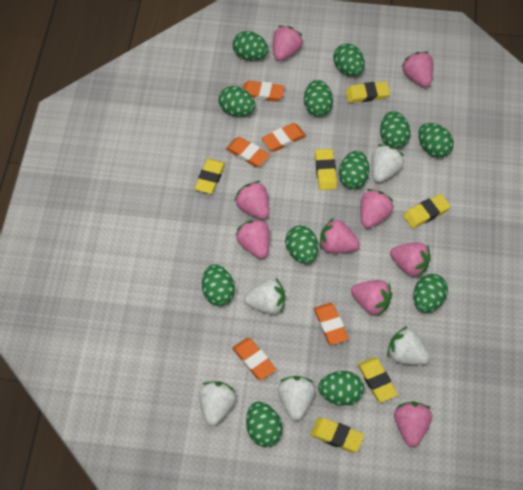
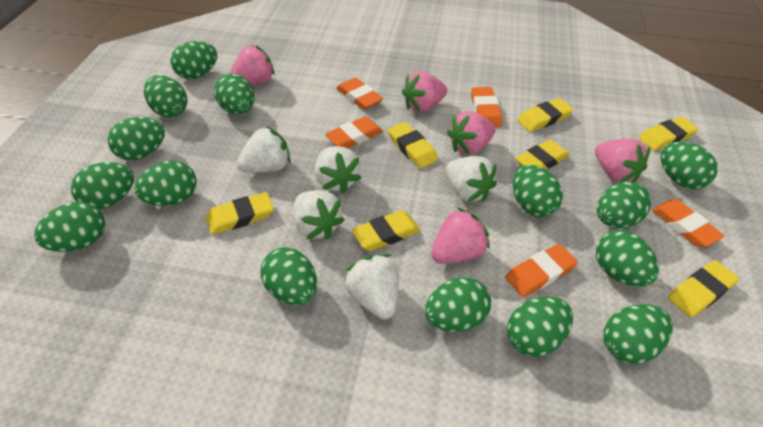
green egg: [202,264,235,306] [218,86,255,117] [233,31,269,61] [246,401,283,447] [285,226,319,264] [304,80,333,117] [318,371,364,406] [333,44,365,76] [339,151,370,189] [380,111,411,149] [413,274,448,313] [418,123,454,158] = 12 -> [34,202,105,252] [71,162,134,210] [108,117,165,161] [134,161,197,206] [144,75,187,118] [170,41,217,79] [214,73,254,114] [261,247,317,305] [425,277,491,332] [507,297,573,357] [513,165,563,217] [596,230,659,287] [597,181,651,228] [603,304,673,364] [660,142,718,189] = 15
pink strawberry: [234,181,269,219] [236,219,270,259] [273,26,303,61] [320,218,360,253] [351,280,392,316] [360,189,394,228] [390,242,431,278] [394,401,432,447] [401,51,433,88] = 9 -> [230,45,275,85] [402,71,447,112] [431,208,490,264] [447,111,495,155] [595,139,650,182] = 5
yellow eraser: [195,159,225,194] [310,418,364,452] [315,149,337,190] [345,81,390,103] [358,357,398,402] [403,194,451,229] = 6 -> [206,192,274,235] [351,210,421,251] [388,122,438,168] [515,140,570,169] [517,98,574,132] [639,117,698,151] [668,260,739,318] = 7

